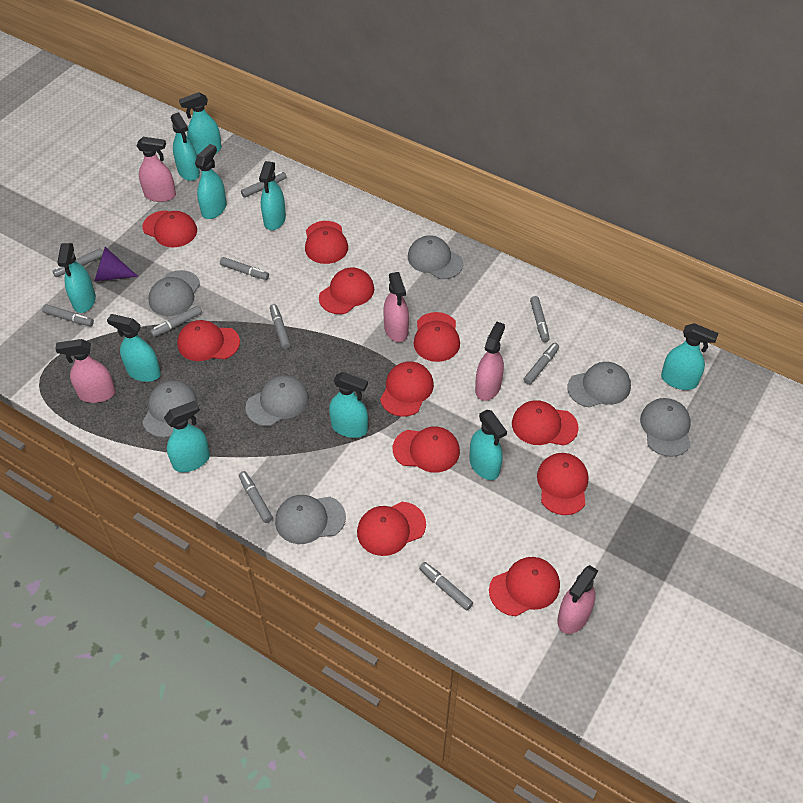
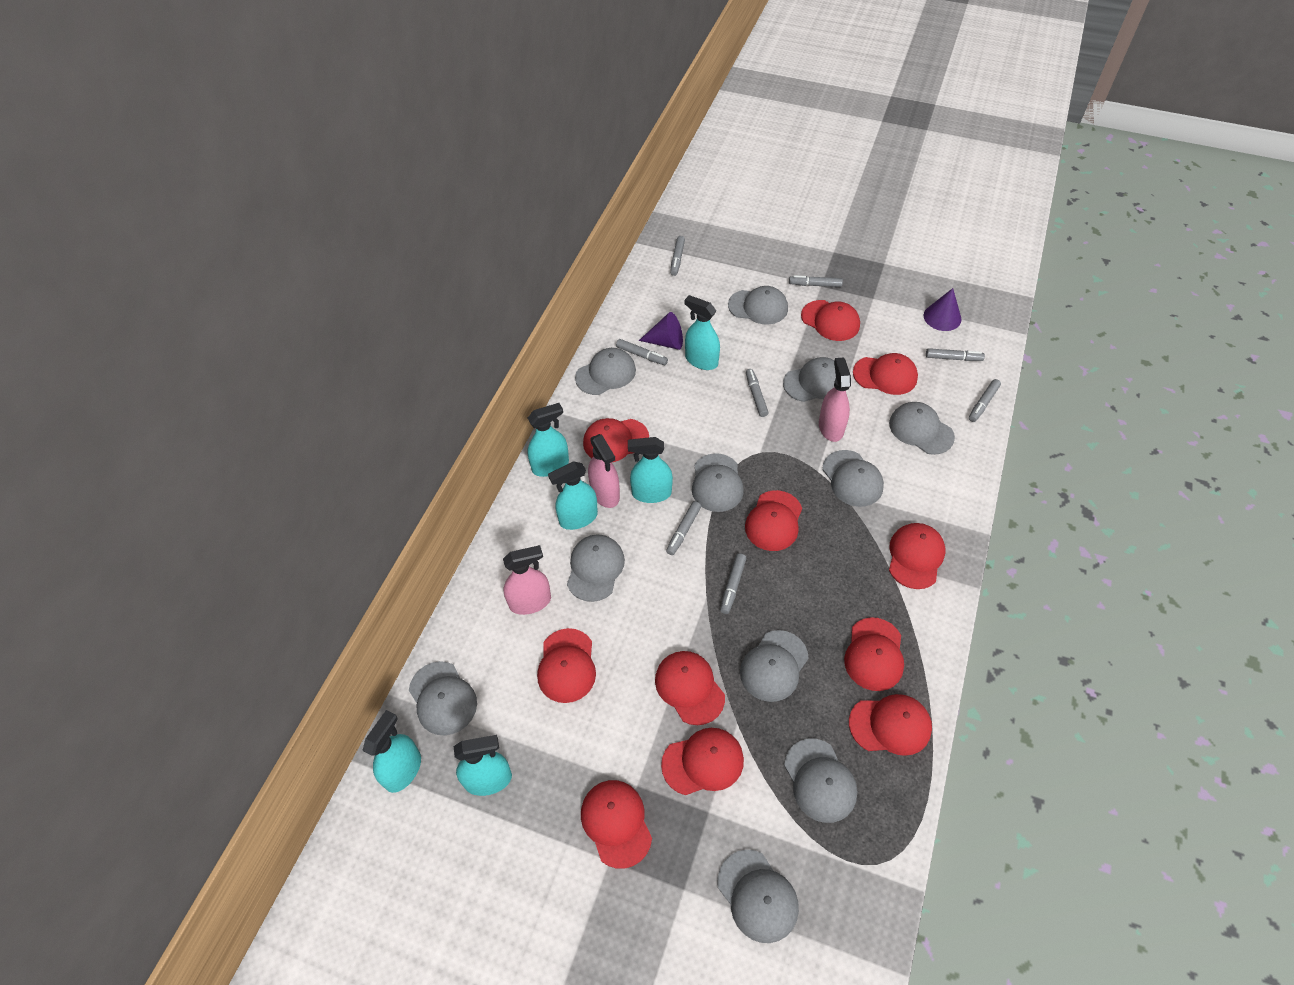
grey cap: [142,380,197,438] [149,270,200,316] [246,375,309,426] [275,495,346,544] [408,235,463,279] [567,362,631,407] [640,398,691,457] = 7 -> [409,661,477,735] [567,534,625,602] [575,348,636,395] [692,453,744,512] [717,850,799,943] [728,286,788,325] [740,630,809,702] [783,357,836,402] [784,738,857,823] [822,450,884,507] [889,402,955,455] = 11
grey marker: [42,304,94,326] [53,248,103,277] [150,306,202,337] [220,257,269,280] [239,471,273,523] [241,172,287,198] [270,304,291,349] [419,562,473,610] [524,343,559,385] [530,296,549,342] = 10 -> [616,339,668,365] [666,501,701,555] [670,236,685,276] [720,553,747,614] [746,369,769,417] [789,275,843,287] [926,348,985,361] [969,379,1001,422] = 8
pink spray bottle: [56,339,116,403] [137,137,176,202] [383,272,409,342] [475,321,505,401] [557,565,598,634] = 5 -> [503,545,551,615] [588,434,620,508] [819,357,851,442] = 3
purple cone: [94,247,138,282] = 1 -> [639,312,683,350] [924,288,962,331] = 2
turquoise spray bottle: [57,243,96,313] [107,314,161,382] [164,401,210,472] [171,112,200,181] [179,92,222,155] [195,144,227,219] [259,161,286,230] [329,372,368,438] [469,410,507,480] [661,323,719,390] = 10 -> [362,710,421,793] [454,735,512,796] [527,403,569,477] [548,462,598,530] [628,437,673,503] [684,295,720,370] = 6

